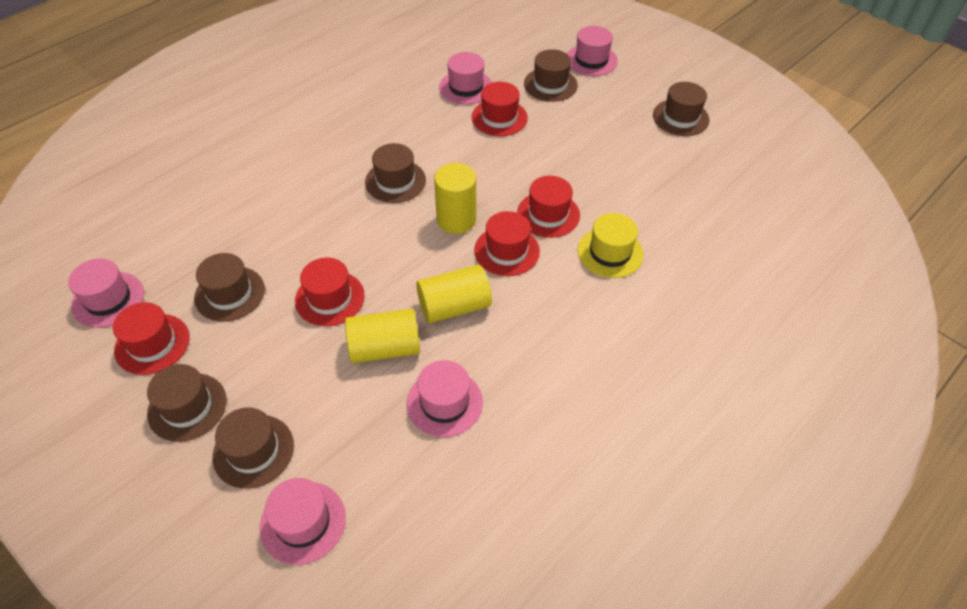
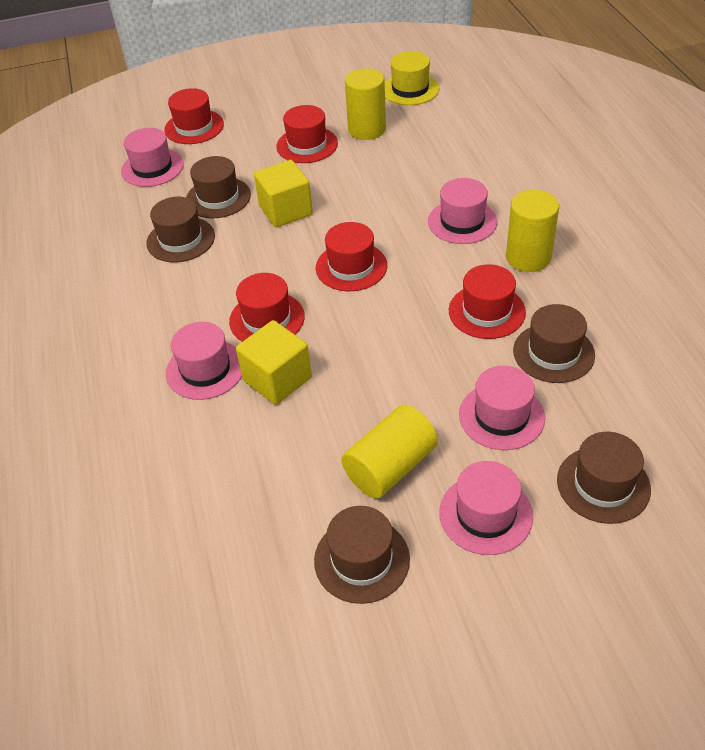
brown hat: [147,364,227,442] [194,253,265,322] [212,407,294,489] [365,143,426,203] [524,49,578,102] [653,82,710,136] = 6 -> [146,197,215,262] [186,156,251,218] [314,506,410,604] [513,304,595,383] [557,432,651,524] = 5
yellow cube: none = 0 -> [236,320,312,405] [254,160,313,227] = 2

